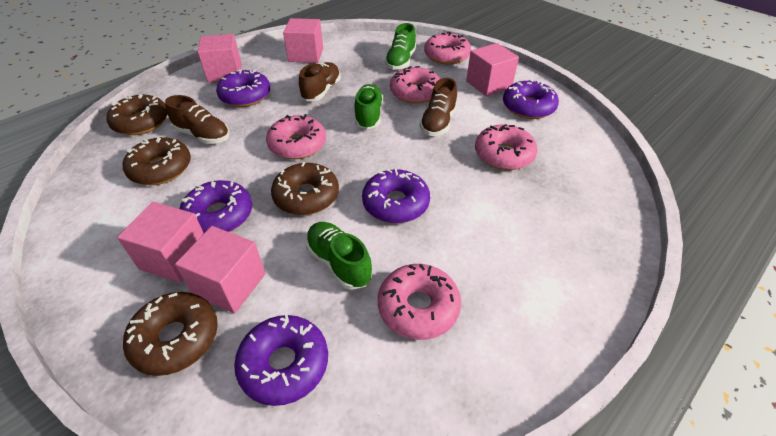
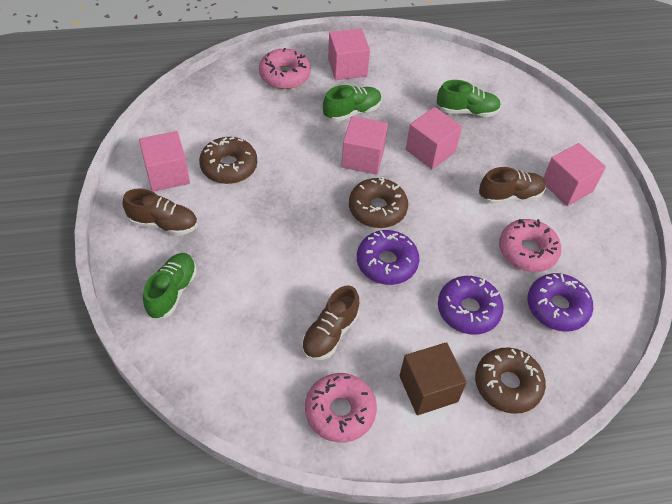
brown cube: none = 0 -> [399,342,467,415] = 1
brown donut: [107,94,167,135] [123,137,191,185] [123,292,218,376] [271,162,339,215] = 4 -> [199,137,257,184] [349,177,408,228] [475,347,546,414] = 3
pink donut: [266,114,326,159] [378,264,461,340] [390,66,440,103] [424,32,471,65] [475,124,537,170] = 5 -> [259,48,311,89] [305,373,377,442] [499,219,561,272] = 3
purple donut: [179,180,252,233] [216,69,270,107] [234,314,328,406] [362,168,430,223] [503,79,559,119] = 5 -> [357,230,419,285] [438,276,504,335] [528,273,593,332] = 3

